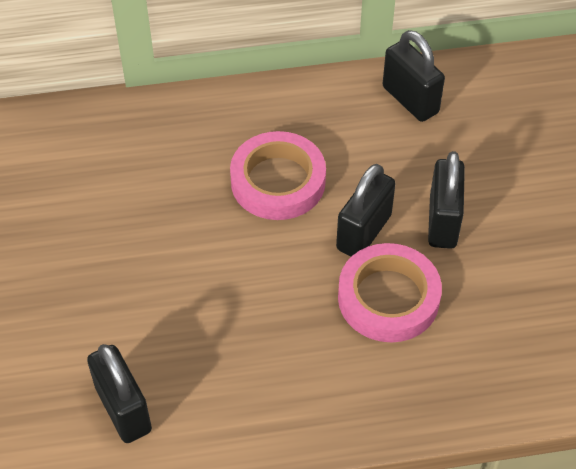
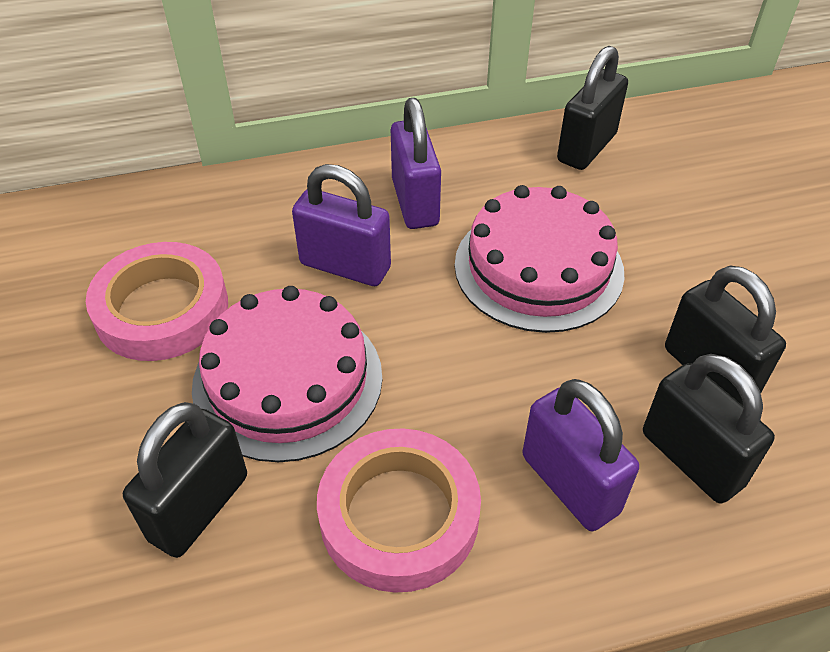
pink cake: none = 0 -> [192,286,382,462] [455,185,624,333] = 2
purple padlock: none = 0 -> [292,164,391,286] [391,98,441,229] [522,379,639,531] = 3

